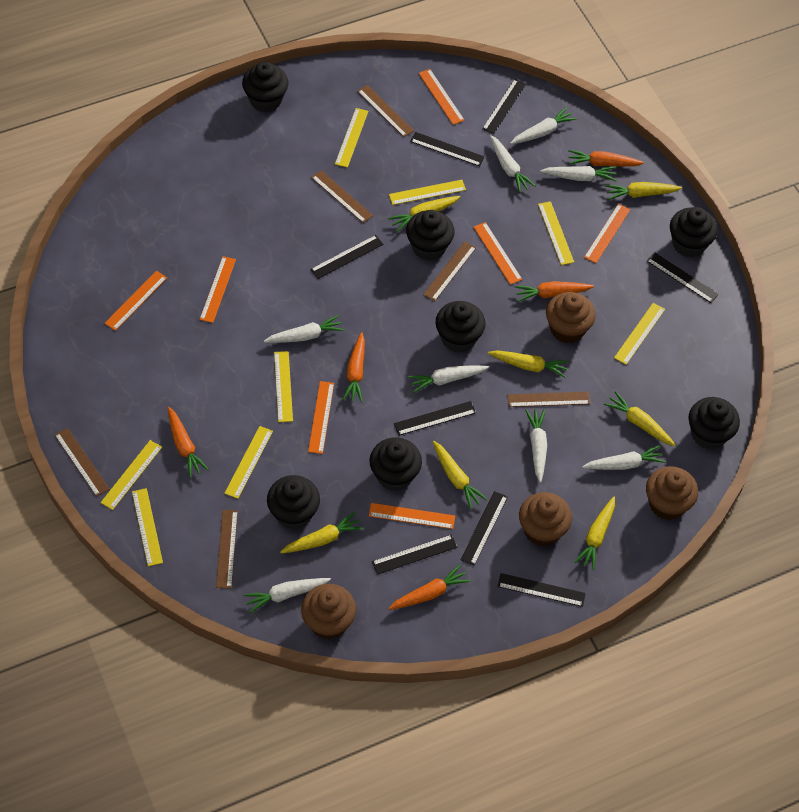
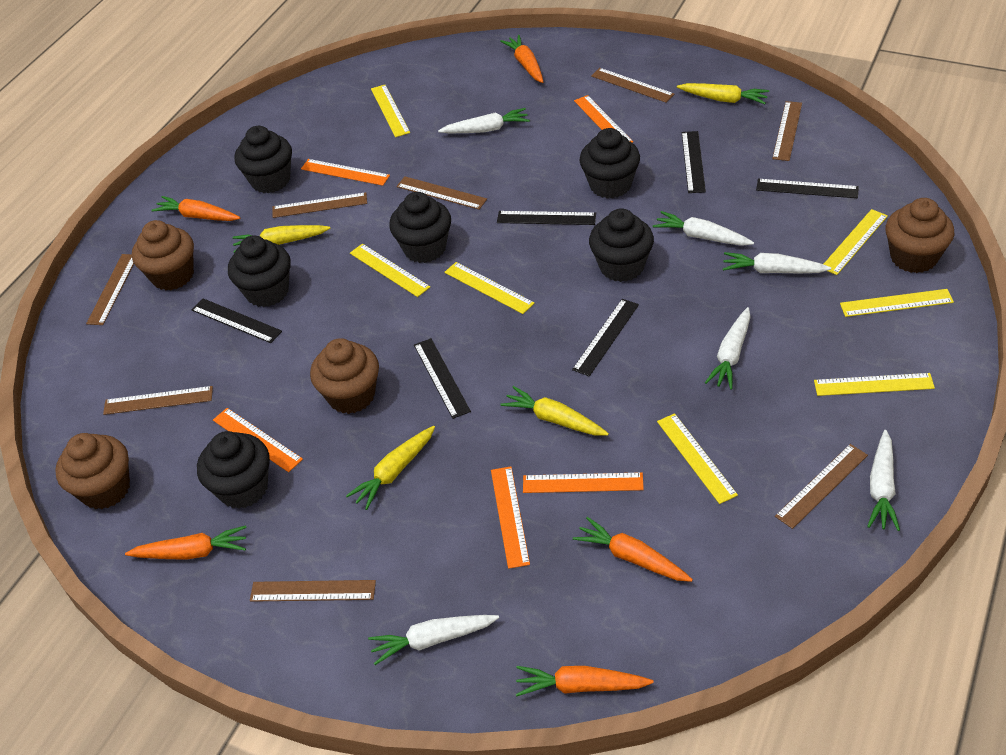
black cupcake: [242,62,288,112] [267,475,320,529] [369,437,422,491] [406,210,455,261] [436,301,486,352] [670,207,718,258] [688,397,740,450] = 7 -> [197,431,270,509] [228,236,291,307] [235,126,292,193] [389,192,451,263] [579,128,640,199] [589,208,654,282] = 6
black ruler: [310,235,383,279] [372,534,457,575] [394,401,476,436] [410,132,485,166] [460,491,508,566] [482,79,526,134] [497,573,586,607] [647,252,719,303] = 8 -> [192,298,282,343] [414,338,471,419] [497,211,596,225] [572,299,639,376] [682,131,706,193] [756,179,859,198] = 6
brown ruler: [55,428,110,497] [216,510,238,589] [311,170,373,223] [357,85,414,137] [423,241,476,301] [507,392,590,407] = 6 -> [86,254,134,325] [103,386,213,415] [250,580,376,602] [273,192,367,218] [396,176,487,210] [591,68,674,103] [772,101,802,161] [775,444,868,529] = 8
orange ruler: [105,271,167,331] [200,256,236,323] [308,381,334,454] [369,503,455,529] [419,69,465,125] [474,222,522,285] [584,204,630,263] = 7 -> [213,408,303,472] [301,159,390,186] [491,466,530,569] [523,472,644,493] [574,95,633,143] = 5
white carrot: [243,578,331,613] [264,315,345,343] [408,365,489,393] [490,135,535,193] [510,107,577,144] [525,409,547,483] [540,166,617,181] [582,445,666,470] = 8 -> [368,615,499,665] [438,108,530,133] [653,211,754,246] [705,307,751,390] [723,252,831,273] [867,430,900,531] = 6
yellow carrot: [280,512,364,553] [388,196,460,232] [433,441,488,509] [488,350,569,378] [574,496,615,570] [604,391,676,446] [605,182,682,200] = 7 -> [233,225,330,253] [346,426,435,510] [500,386,609,436] [677,83,769,104] = 4
yellow ruler: [100,440,162,510] [132,488,163,566] [224,426,273,499] [274,351,293,422] [335,108,368,168] [389,180,466,205] [538,201,574,265] [614,303,665,365] = 8 -> [350,244,430,297] [371,85,410,137] [444,262,534,314] [657,413,738,504] [814,373,935,396] [824,209,888,275] [840,289,954,317] = 7

